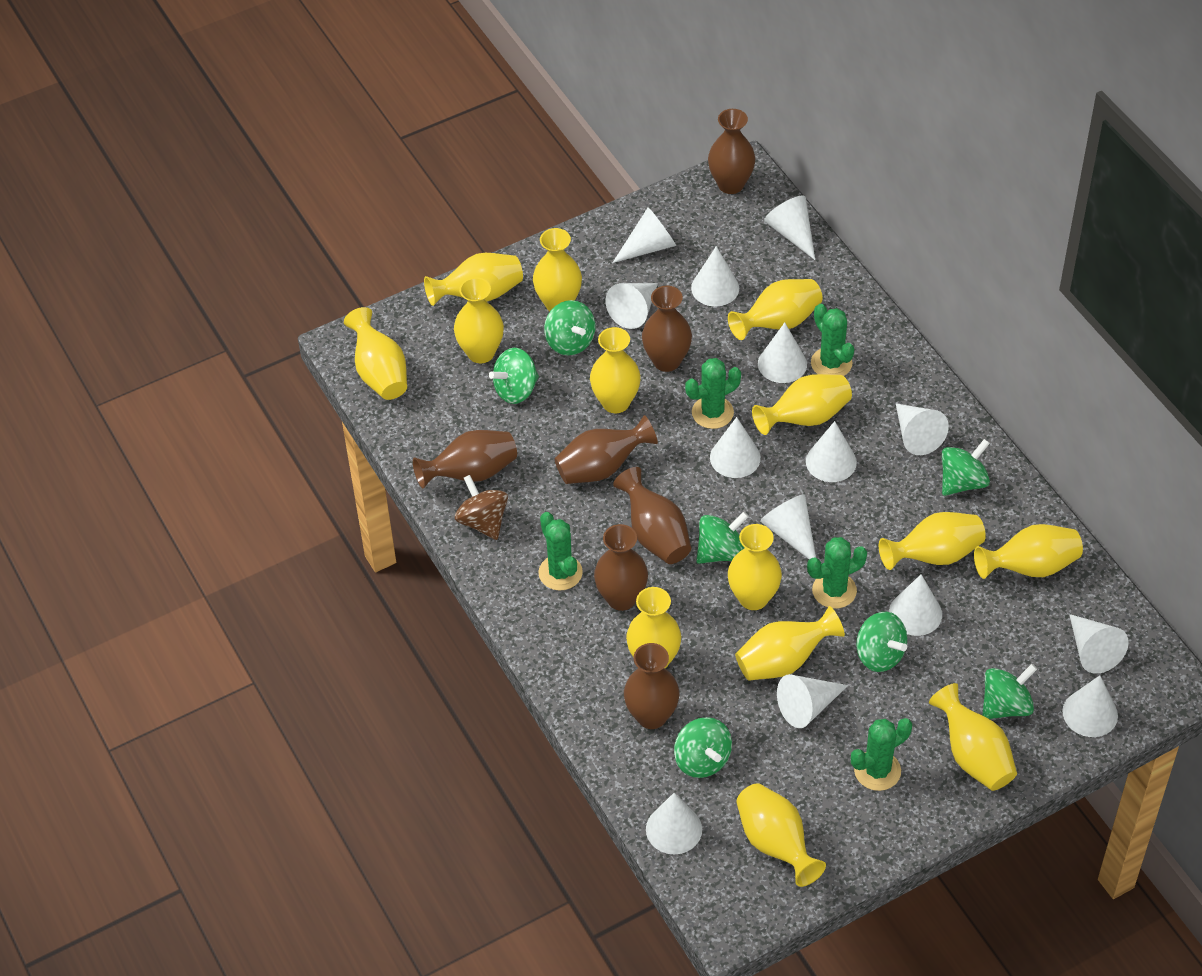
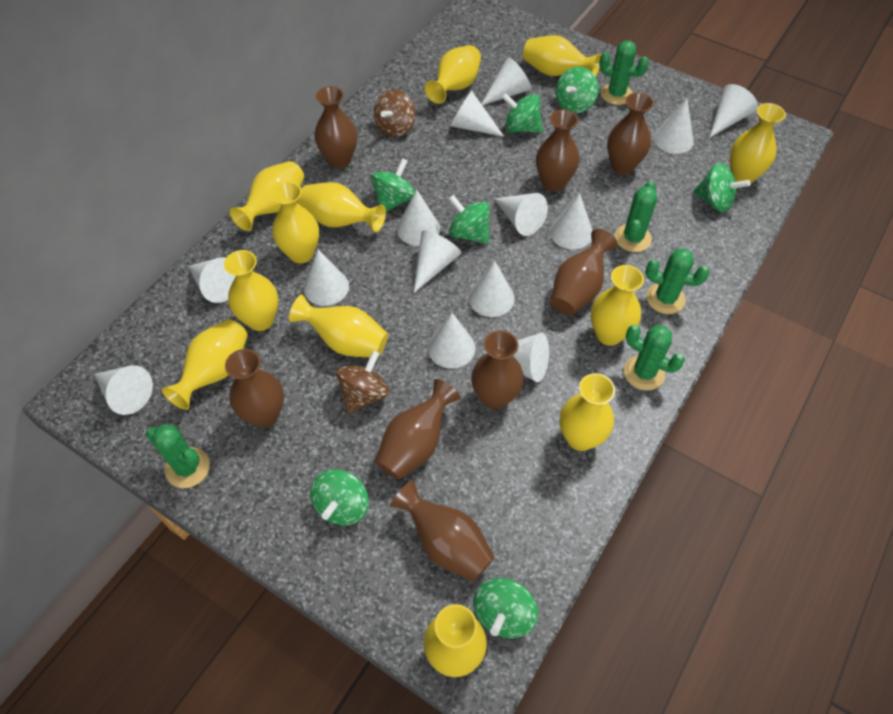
brown spinning top: [455,475,508,540] = 1 -> [336,351,389,414] [374,90,415,137] = 2
brown vase: [413,430,517,488] [554,415,658,484] [594,524,648,611] [613,467,691,564] [624,643,679,729] [642,286,692,372] [708,109,755,194] = 7 -> [225,349,284,428] [315,86,357,168] [375,379,461,480] [390,480,495,582] [471,330,524,409] [536,109,579,192] [551,229,617,315] [607,92,654,174] = 8
yellow vase: [344,307,407,400] [424,253,523,306] [454,277,504,363] [533,228,582,311] [590,327,641,413] [626,587,681,669] [728,279,823,340] [728,524,782,610] [735,606,845,681] [736,783,826,887] [752,374,852,435] [879,512,986,570] [929,683,1017,791] [974,524,1083,579] = 14 -> [162,319,248,410] [224,250,279,331] [230,161,304,231] [271,182,319,263] [289,294,388,358] [298,182,386,232] [424,604,487,677] [425,45,481,104] [523,35,601,77] [560,373,615,451] [591,265,644,346] [730,103,786,184] = 12

